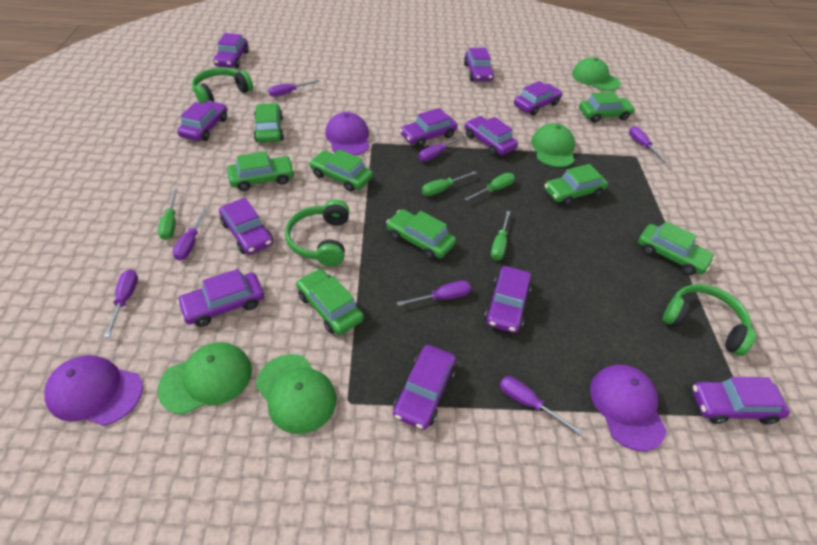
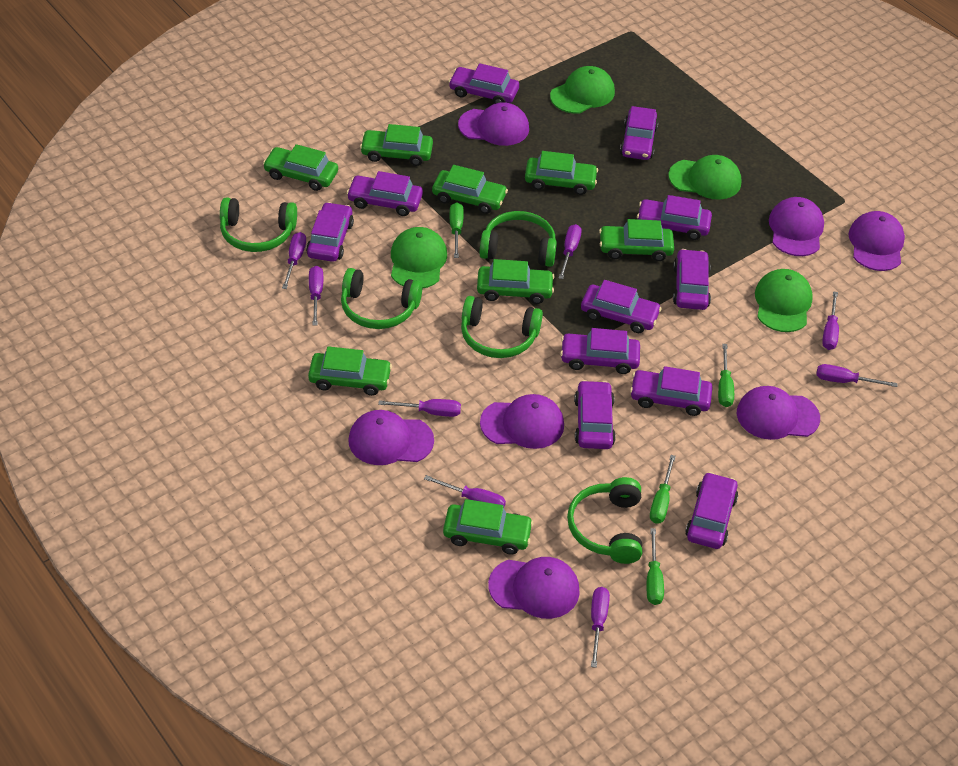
green headphones: [192,67,253,104] [285,200,349,267] [663,284,756,356] = 3 -> [220,197,297,252] [341,268,422,329] [461,296,543,358] [479,211,557,267] [567,477,642,564] = 5
purple cap: [44,355,143,426] [325,112,370,156] [590,364,667,451] = 3 -> [348,410,434,465] [458,102,529,146] [480,394,564,449] [488,557,580,619] [737,386,820,440] [769,197,824,256] [848,211,905,271] = 7
purple screwdriver: [104,269,138,338] [173,207,209,261] [268,80,320,97] [397,281,471,306] [419,135,465,161] [500,376,582,435] [629,126,668,163] = 7 -> [282,232,306,289] [309,266,323,326] [378,399,461,417] [424,475,506,508] [559,224,582,279] [591,587,610,668] [816,364,898,387] [822,291,839,350] = 8

